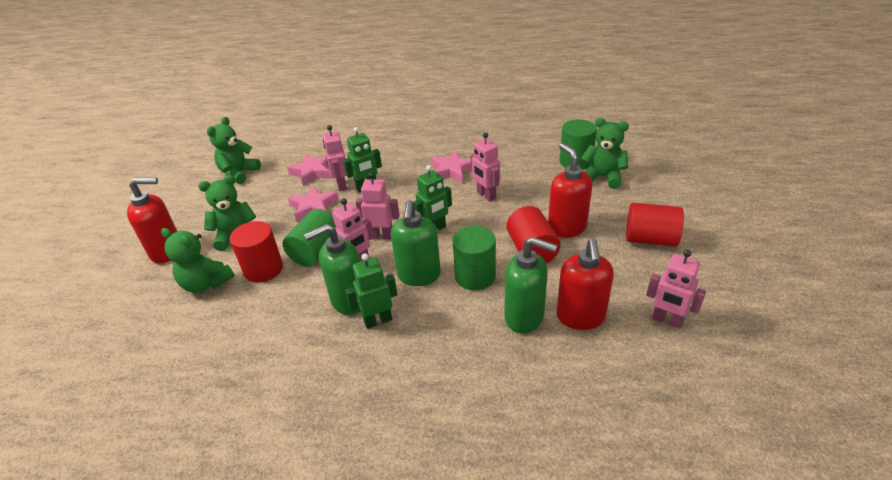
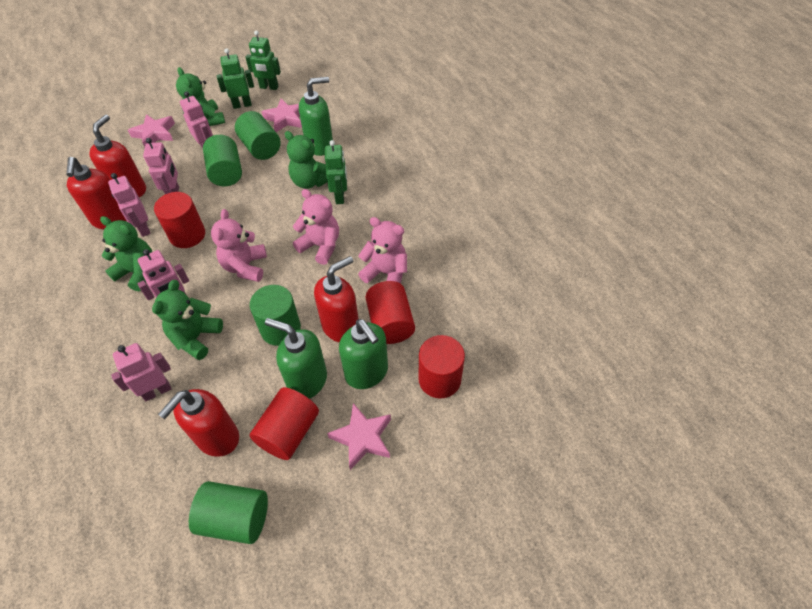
green cylinder: [283,209,336,267] [452,226,496,290] [560,119,597,170] = 3 -> [189,481,268,544] [203,135,242,186] [235,111,281,160] [250,285,301,346] = 4
pink teddy bear: none = 0 -> [211,209,267,282] [293,189,339,265] [358,217,407,284] = 3
red cylinder: [230,221,283,283] [506,206,561,263] [626,203,684,247] = 3 -> [154,192,205,248] [249,387,319,460] [365,281,415,344] [418,335,465,398] = 4
red soap dispenser: [127,178,177,263] [548,143,593,238] [556,238,614,330] = 3 -> [66,157,126,229] [89,115,146,197] [158,389,239,457] [314,256,359,342] = 4

